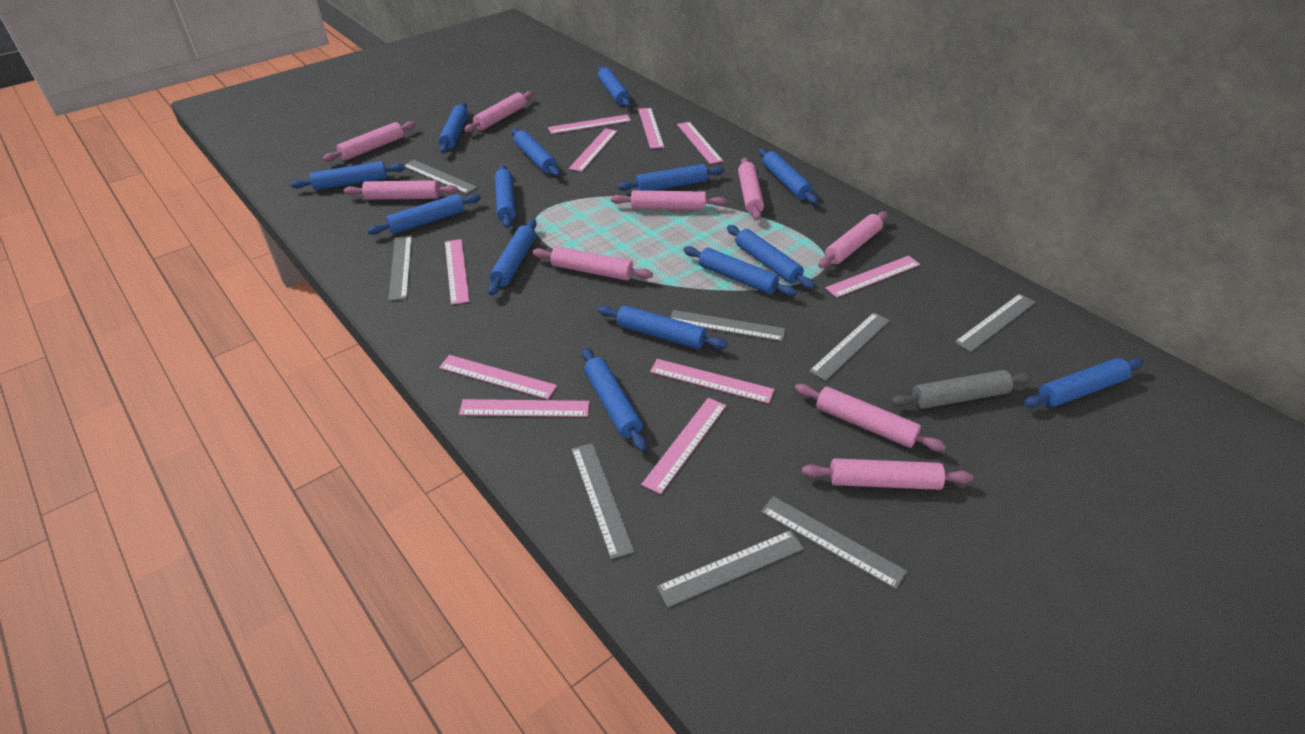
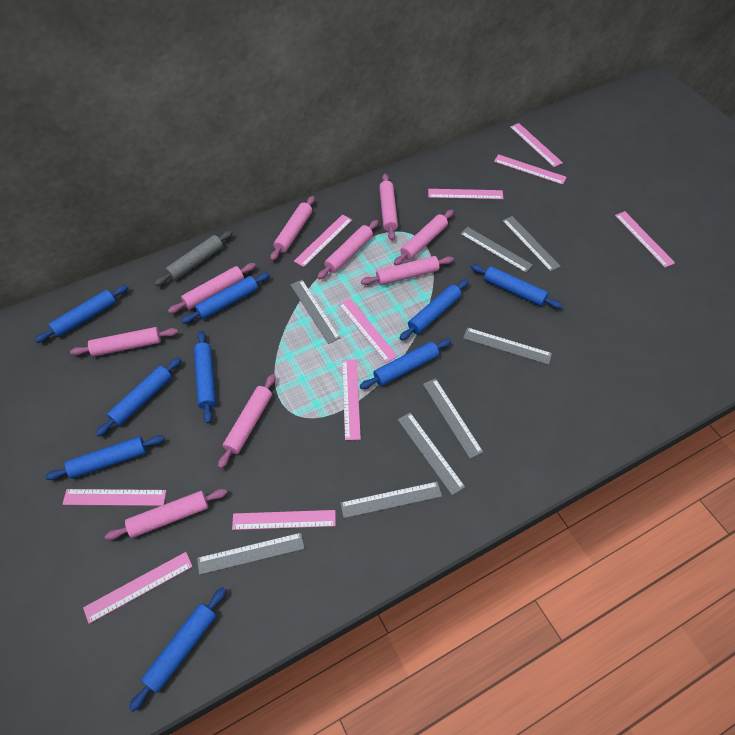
blue rolling pin: [290,161,405,190] [367,194,481,235] [439,102,468,153] [488,219,537,295] [495,165,516,228] [511,128,560,176] [582,347,646,452] [597,66,631,107] [597,305,728,349] [618,164,724,191] [684,246,797,296] [727,225,815,289] [759,148,818,204] [1024,358,1144,408] = 14 -> [35,285,128,343] [45,435,165,480] [96,357,181,437] [129,587,226,712] [181,273,270,324] [194,331,216,423] [360,339,451,389] [400,279,469,341] [471,264,563,309] = 9

